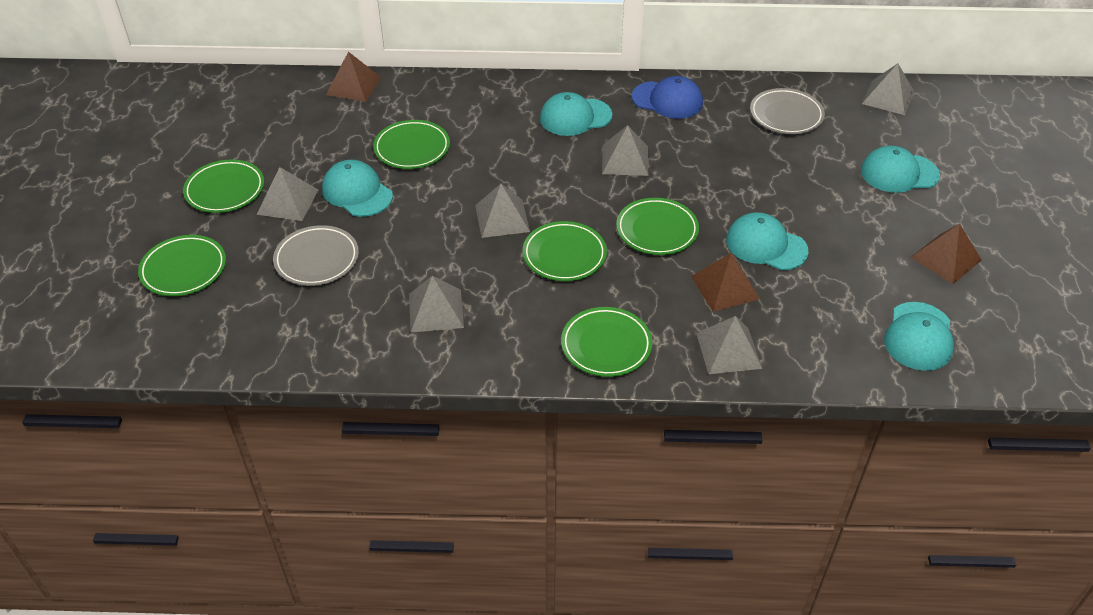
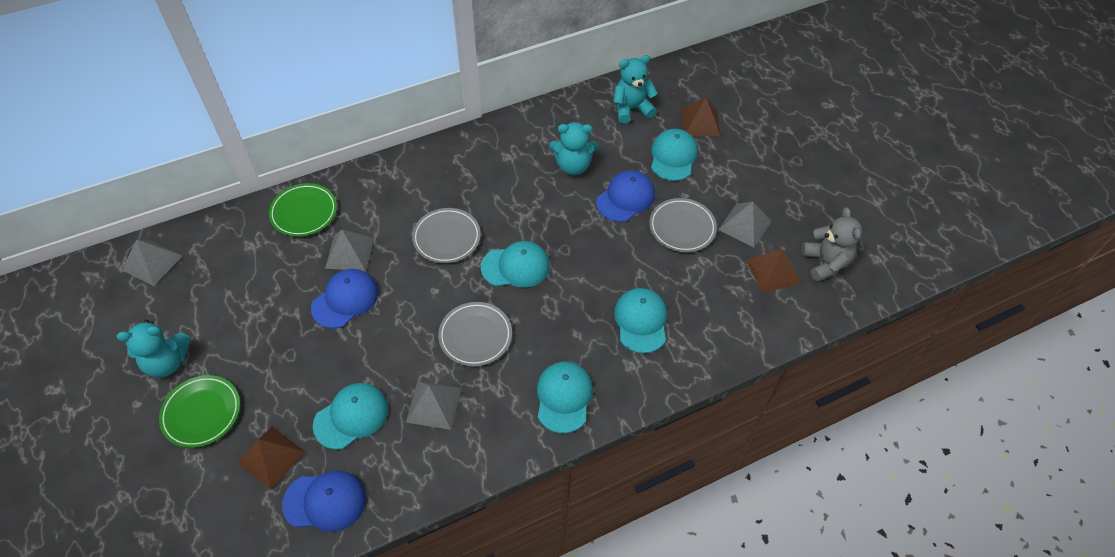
blue cap: [632,76,703,119] = 1 -> [282,470,366,532] [311,269,378,328] [596,170,655,222] = 3
green plate: [138,235,226,296] [183,160,264,213] [373,120,450,169] [523,221,607,281] [561,307,652,377] [616,198,699,255] = 6 -> [159,375,240,448] [269,183,337,237] = 2
grey plate: [273,225,359,286] [750,88,825,134] = 2 -> [412,208,481,263] [438,302,512,367] [649,198,717,252] = 3
grey pyramid: [257,167,318,221] [409,276,464,332] [475,184,530,238] [602,125,648,176] [696,316,762,374] [862,63,914,115] = 6 -> [122,240,182,286] [325,230,374,271] [406,381,462,430] [718,202,772,248] = 4
grey teddy bear: none = 0 -> [802,207,862,282] = 1
turquoise teddy bear: none = 0 -> [116,320,191,378] [549,122,598,175] [613,55,658,123] = 3

